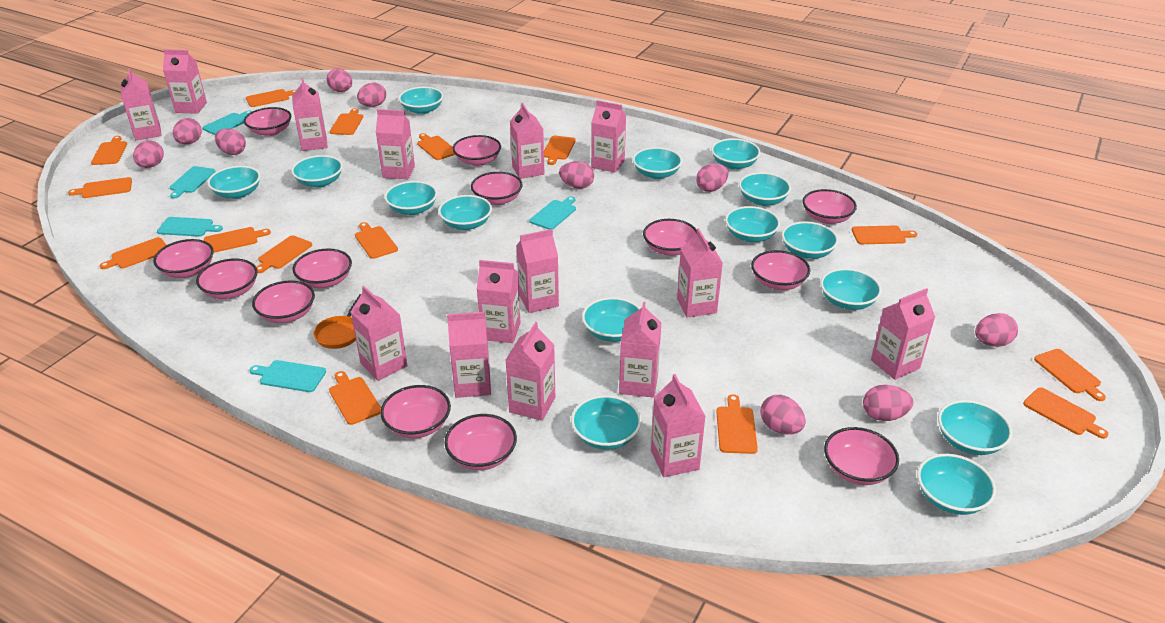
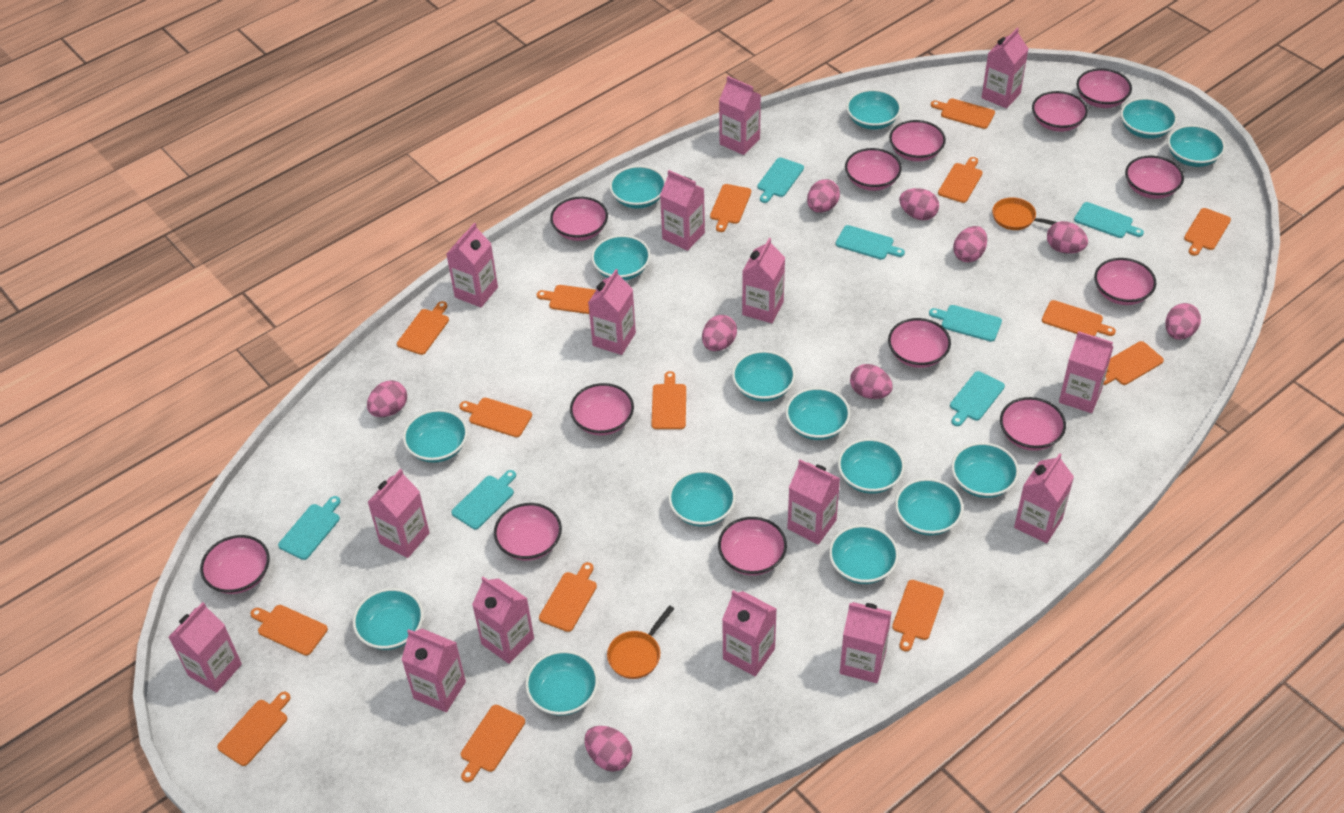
orange pan: [313,294,361,349] = 1 -> [607,605,674,679] [992,197,1057,230] = 2
pink egg: [133,140,164,168] [173,118,202,144] [215,128,246,155] [327,68,352,92] [357,83,386,107] [559,161,594,189] [696,163,728,192] [760,395,806,434] [863,385,913,421] [975,313,1018,347] = 10 -> [367,380,407,417] [584,726,632,771] [702,315,737,351] [807,179,840,213] [850,364,893,399] [899,188,939,220] [953,226,987,263] [1047,221,1088,254] [1165,303,1201,340] = 9
turquoise cutting board: [157,217,223,237] [170,166,216,199] [202,110,252,135] [249,360,326,392] [530,196,576,230] = 5 -> [278,496,340,560] [452,470,516,529] [757,158,804,203] [836,225,905,260] [929,305,1002,342] [950,371,1005,426] [1074,202,1144,238] = 7

